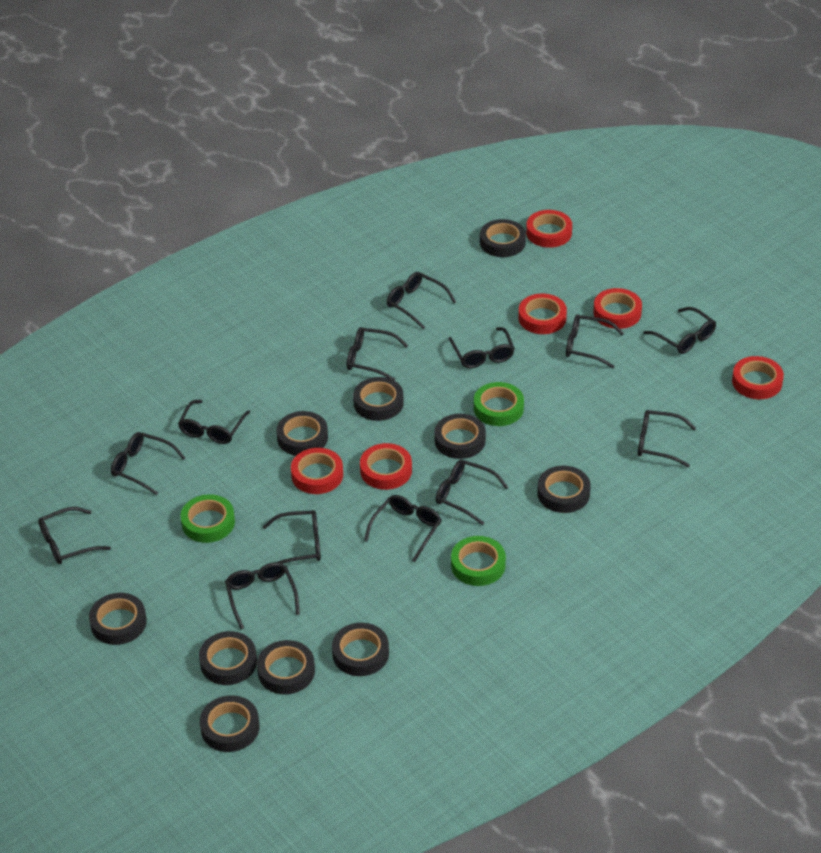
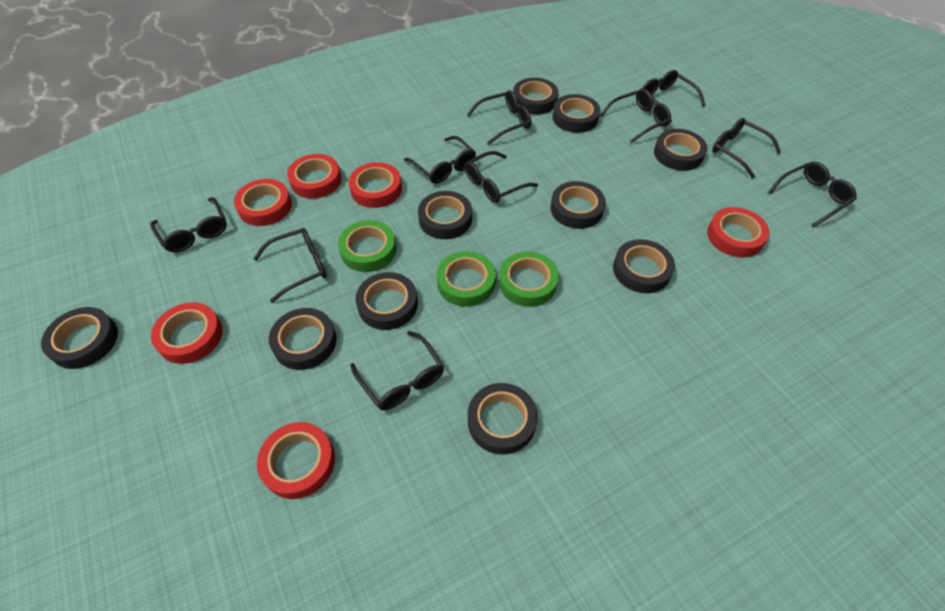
black glasses: [38,507,111,564] [111,432,185,495] [178,400,250,444] [225,562,300,629] [263,510,321,564] [347,327,408,381] [364,495,442,562] [387,272,456,329] [436,460,509,525] [448,327,515,368] [566,315,624,368] [638,410,696,467] [644,307,716,354] = 13 -> [150,197,227,252] [253,228,326,303] [351,331,444,410] [404,136,476,184] [465,151,538,203] [467,90,531,145] [600,89,671,143] [642,70,706,123] [712,118,781,178] [768,162,857,227] = 10

